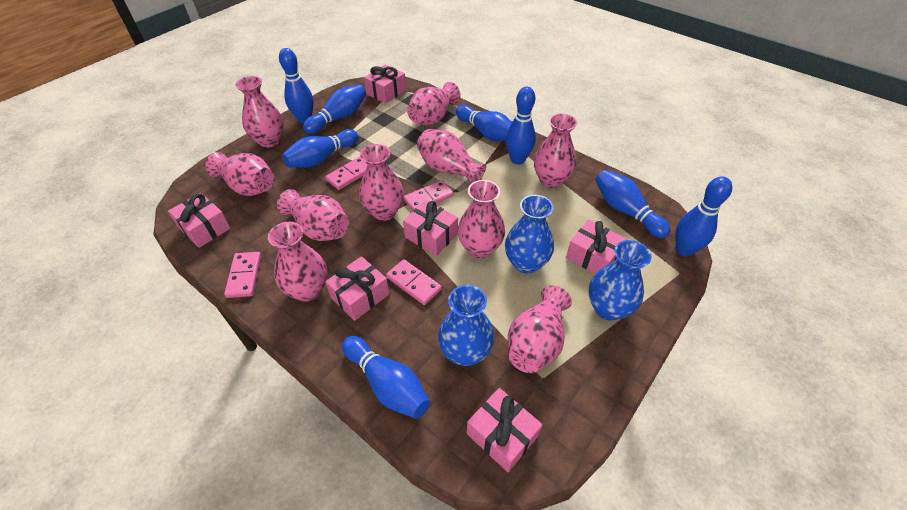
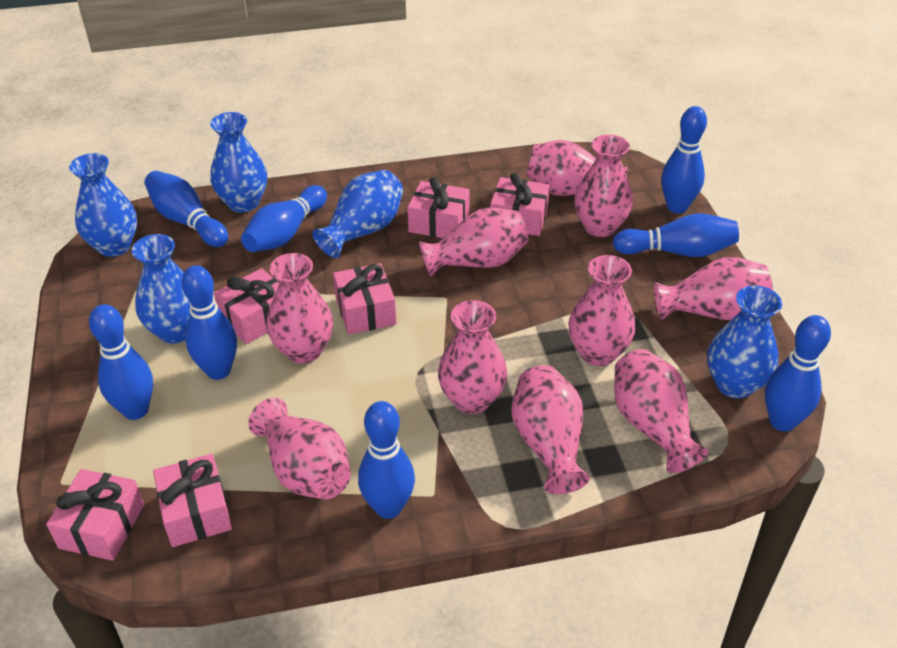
blue vase: [438,285,494,366] [505,195,554,274] [589,240,652,321] = 3 -> [69,153,137,257] [132,234,190,343] [210,112,267,213] [312,170,403,258] [707,285,782,399] = 5
pink domino: [224,252,261,298] [325,157,367,190] [386,259,442,305] [403,180,454,211] = 4 -> none = 0

